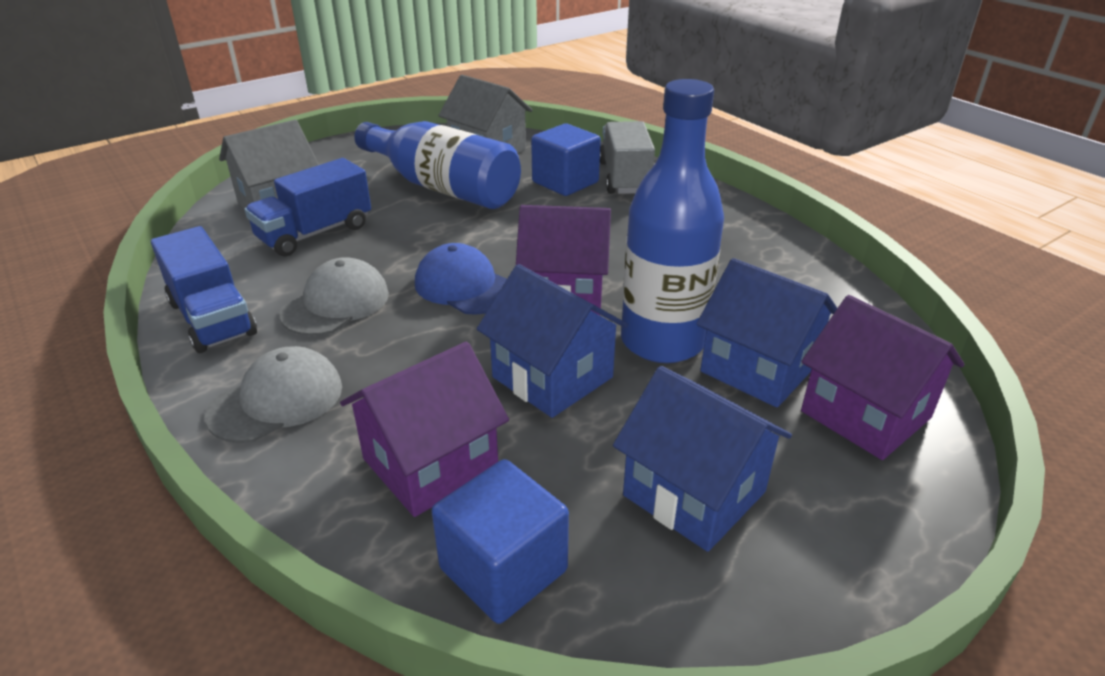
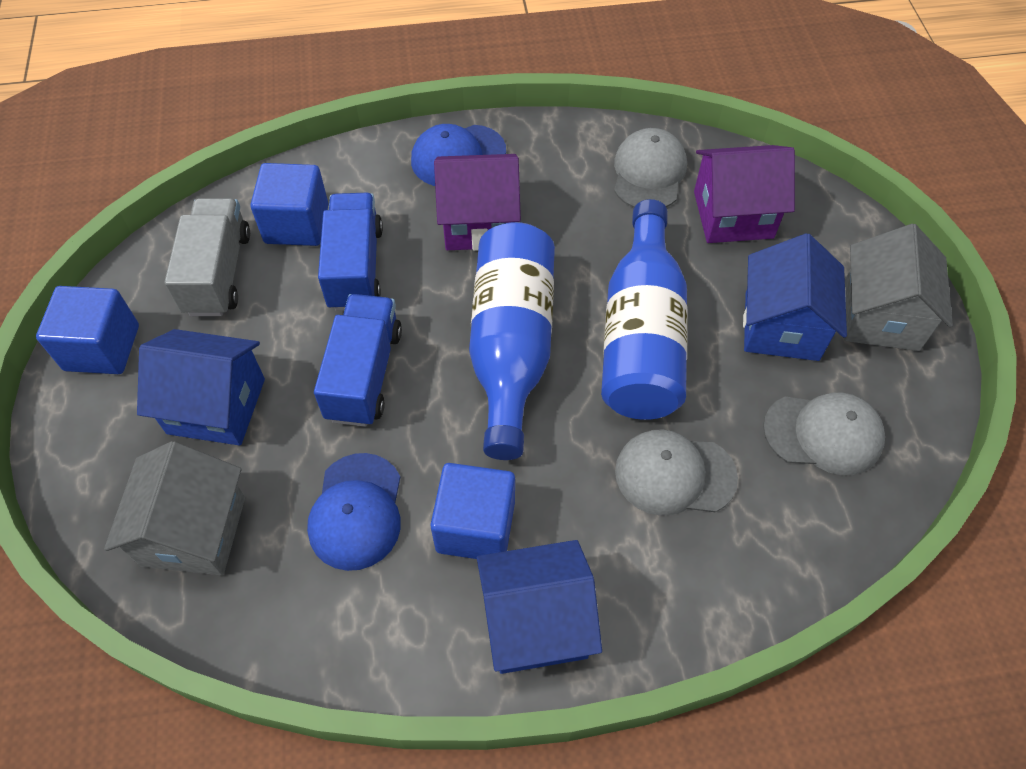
blue cap: [415,243,507,315] = 1 -> [307,453,401,571] [411,124,506,186] = 2
blue cube: [432,459,569,624] [531,124,601,196] = 2 -> [36,286,139,374] [250,163,328,246] [430,463,515,559] = 3
grey cap: [205,346,342,443] [280,257,389,336] = 2 -> [614,128,687,208] [615,429,738,516] [763,392,885,475] = 3
purple house: [340,342,509,517] [516,205,611,315] [801,295,965,460] = 3 -> [434,154,521,251] [694,145,795,243] = 2

